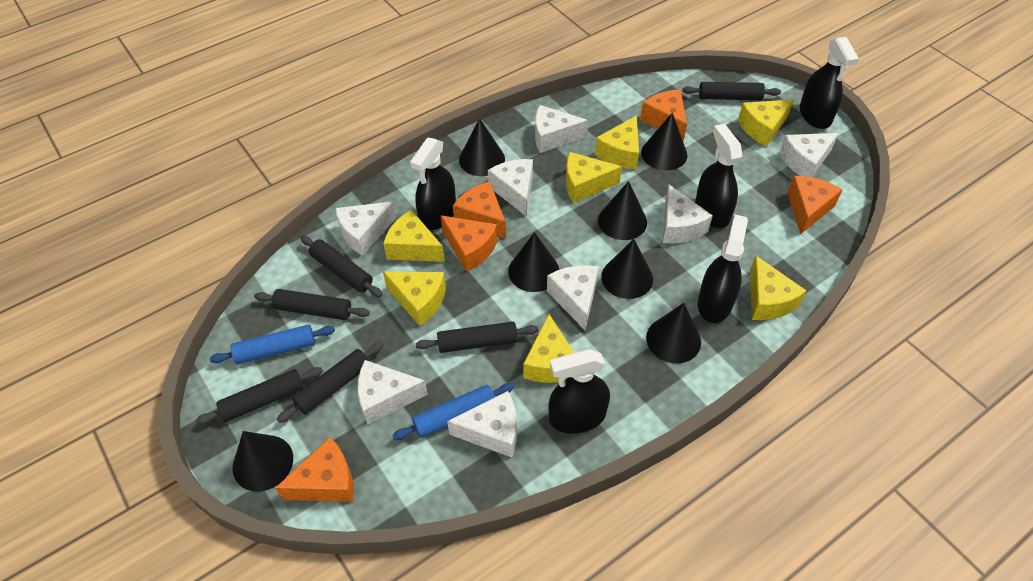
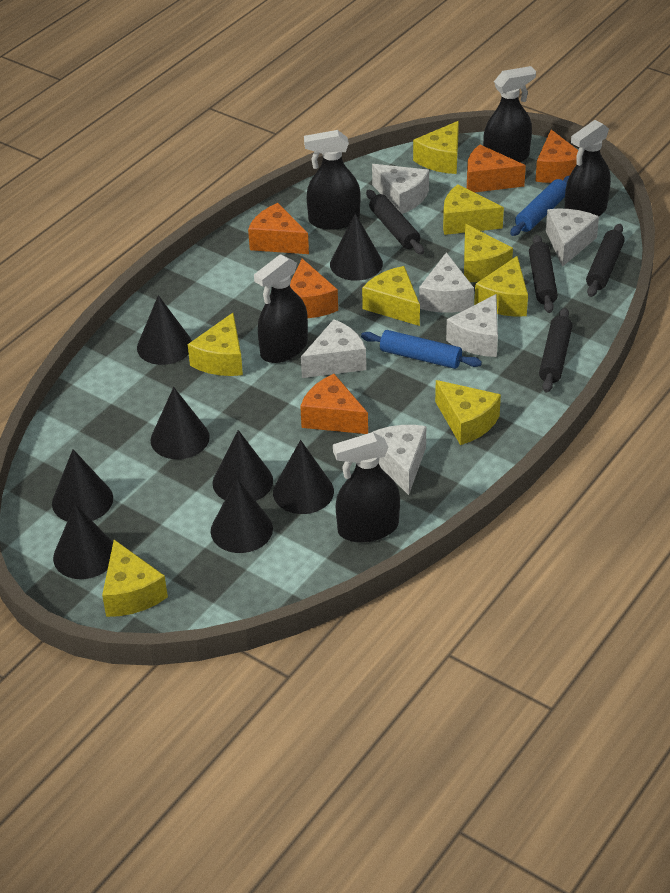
black cone: [232,431,293,492] [459,118,505,176] [508,232,559,292] [598,181,647,240] [601,239,653,299] [641,112,687,170] [646,303,701,363] = 7 -> [52,449,113,521] [53,504,113,579] [137,295,192,365] [151,387,210,459] [211,478,273,553] [213,430,273,501] [273,440,334,514] [330,213,383,281] = 8
black rolling pin: [196,367,323,424] [254,289,370,320] [277,342,384,423] [300,236,382,297] [416,322,538,353] [682,82,781,100] = 6 -> [366,190,424,255] [529,235,558,313] [539,308,572,393] [586,224,625,297] = 4
white cheese: [336,202,396,256] [357,360,428,424] [447,391,517,457] [488,159,533,216] [535,105,588,153] [547,265,599,330] [663,185,713,244] [780,133,839,177] = 8 -> [301,319,366,378] [371,425,426,495] [372,164,429,214] [419,252,474,313] [446,294,498,357] [546,209,599,267] = 6
yellow cheese: [383,210,445,262] [383,272,446,326] [523,314,575,383] [566,152,622,203] [595,115,639,169] [738,100,794,146] [750,256,807,320] = 7 -> [102,540,168,617] [188,313,243,376] [362,266,420,326] [413,121,459,174] [435,380,501,445] [443,184,504,235] [464,224,513,282] [474,256,528,317] = 8

